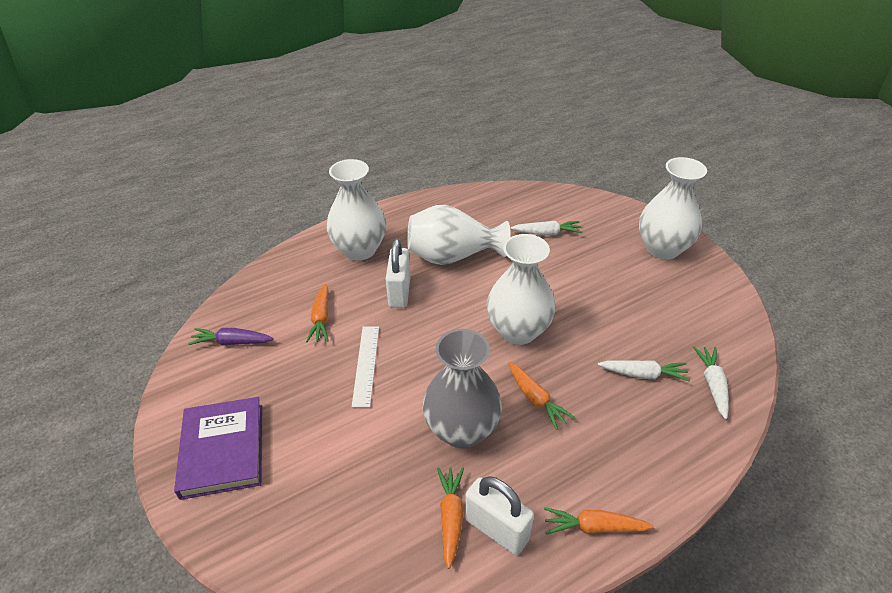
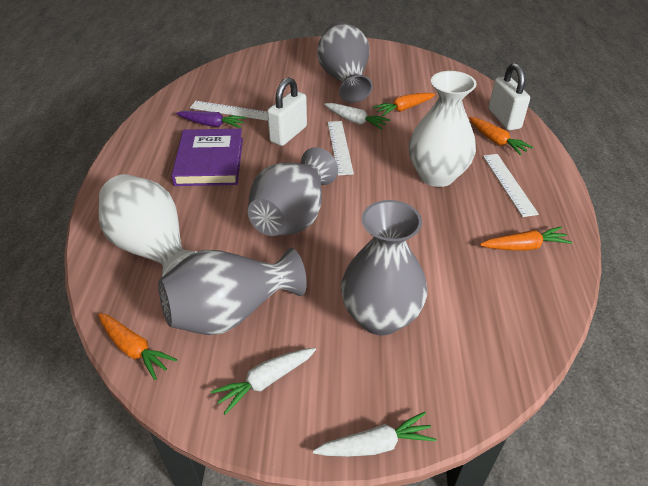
grey vase: [423,329,502,448] = 1 -> [158,248,307,335] [248,147,338,236] [317,22,373,103] [341,200,427,336] = 4
white ruler: [352,326,379,407] = 1 -> [190,101,268,121] [328,121,354,175] [483,154,539,217] = 3
white vase: [326,159,386,261] [407,205,511,265] [487,234,556,345] [639,157,707,260] = 4 -> [99,174,198,277] [409,71,477,187] = 2

